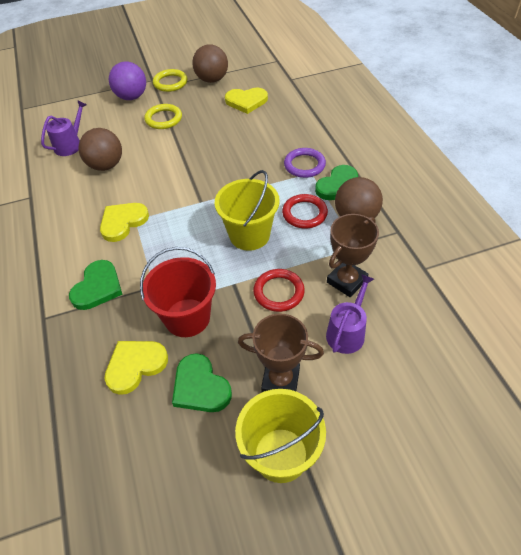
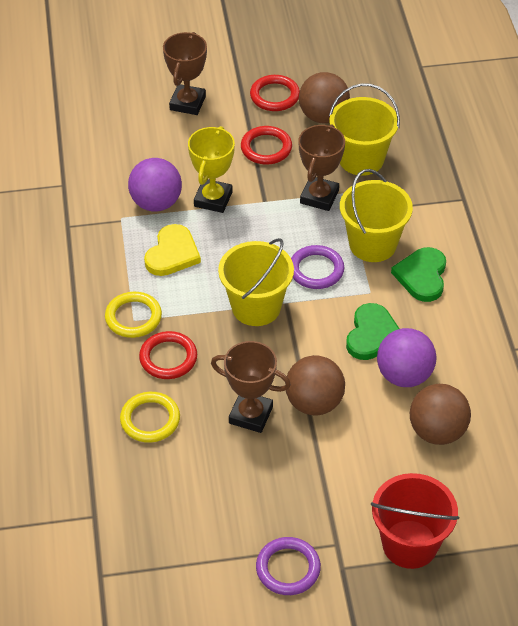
brown trophy: [238,313,324,392] [327,214,379,297] = 2 -> [163,32,207,115] [211,341,291,433] [299,124,345,211] = 3
green heart: [69,260,123,310] [172,353,232,412] [315,165,358,200] = 3 -> [346,303,399,360] [391,247,446,302] = 2
purple ball: [109,61,146,100] = 1 -> [128,158,182,212] [377,328,437,387] = 2
purple ring: [284,148,326,178] = 1 -> [256,537,321,595] [291,245,344,289] = 2
purple watering can: [41,100,87,156] [326,274,374,354] = 2 -> none = 0
red ring: [253,269,305,312] [282,194,328,228] = 2 -> [139,331,197,379] [241,126,292,165] [250,75,300,111] = 3
yellow bucket: [215,170,280,251] [235,389,326,483] = 2 -> [218,238,294,326] [329,83,400,176] [340,169,413,262] = 3
yellow heart: [100,203,149,242] [105,341,168,395] [225,88,268,114] = 3 -> [144,224,201,276] = 1
yellow trophy: none = 0 -> [188,126,235,213] = 1

